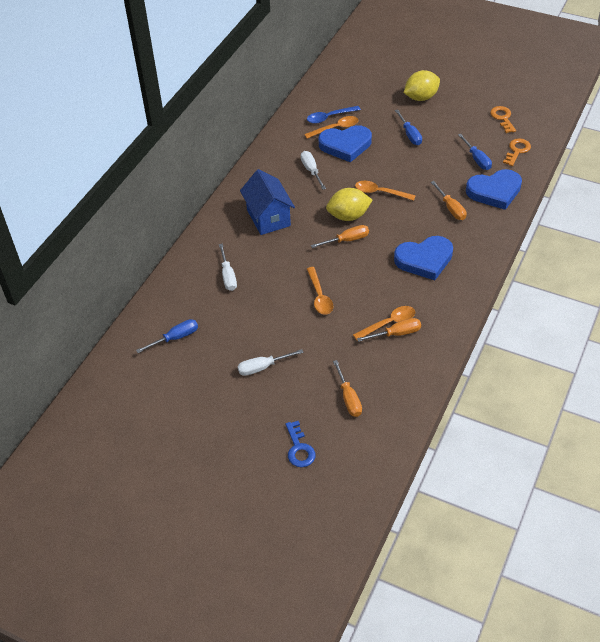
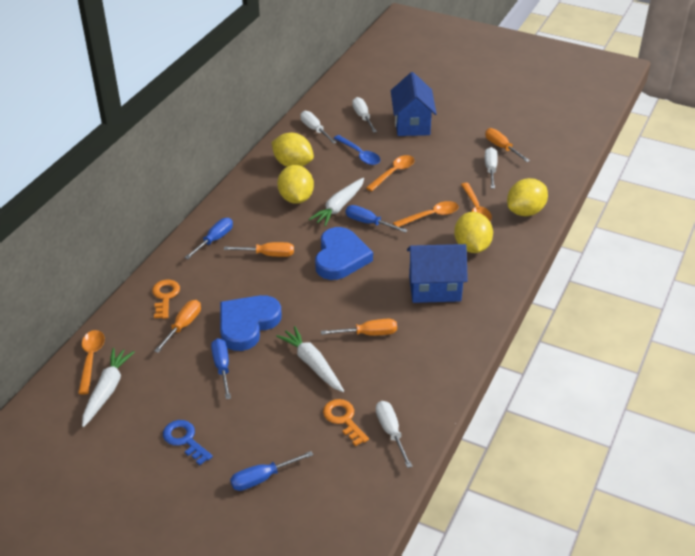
blue heart: [319,125,372,162] [394,236,453,280] [466,169,522,210] = 3 -> [220,295,282,351] [315,227,373,280] = 2
blue house: [240,169,295,235] = 1 -> [391,72,437,136] [407,244,468,303] = 2
blue screwdriver: [136,319,198,353] [395,110,422,145] [458,134,492,170] = 3 -> [184,218,233,259] [211,338,231,399] [230,451,313,491] [346,205,407,233] = 4
white carrot: none = 0 -> [82,348,135,427] [276,326,344,392] [309,178,364,227] = 3
white screwdriver: [219,244,237,291] [237,349,304,376] [301,151,326,190] = 3 -> [300,111,337,144] [352,97,377,133] [376,401,412,468] [485,147,498,189] = 4
yellow lemon: [326,188,372,221] [404,70,440,101] = 2 -> [271,133,314,167] [277,165,314,204] [454,212,493,253] [507,178,548,216] = 4

